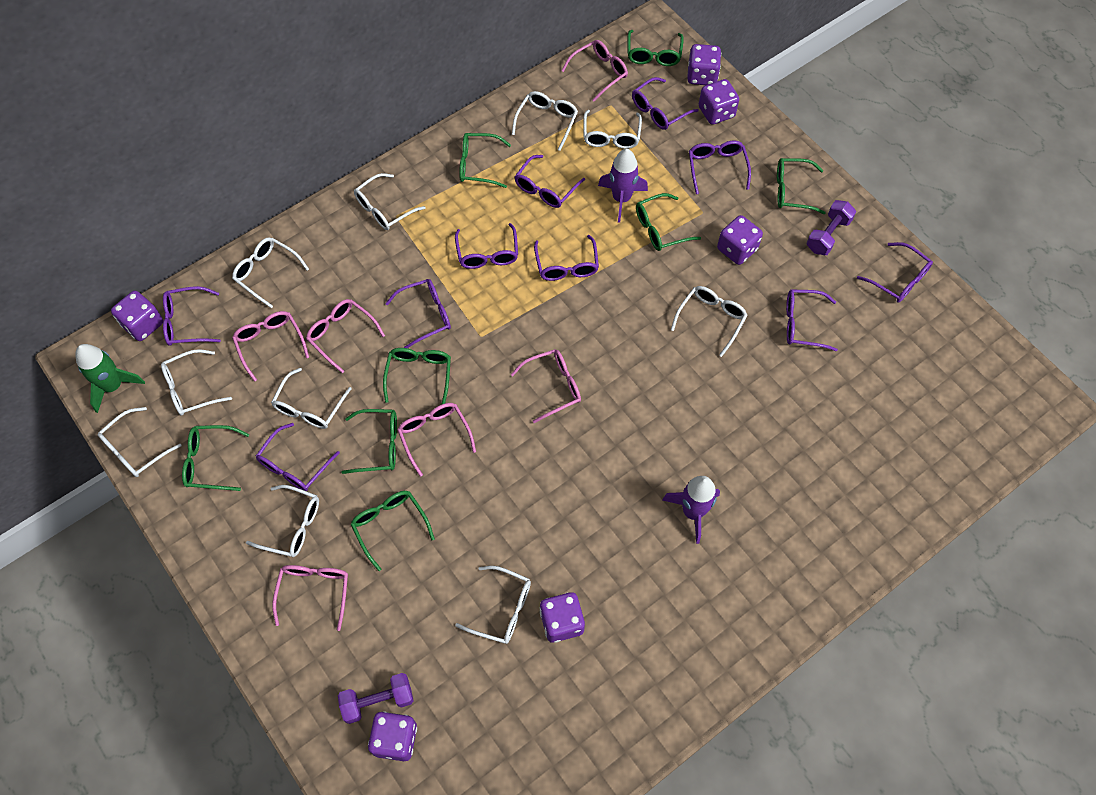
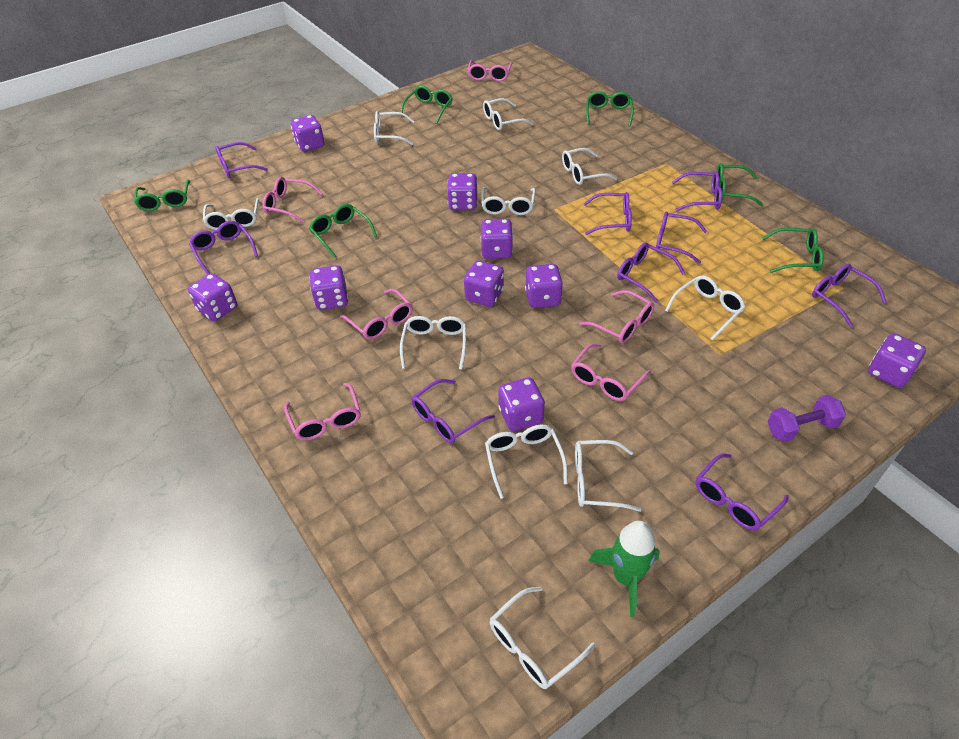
green glasses: [182,425,249,491] [341,409,397,474] [351,491,435,571] [383,348,451,405] [459,133,511,188] [627,30,684,66] [636,193,701,251] [777,158,826,214] = 8 -> [134,179,190,211] [309,204,377,258] [400,86,453,124] [586,91,634,127] [717,163,763,206] [762,228,824,273] = 6
purple dice: [111,291,163,341] [368,711,417,761] [540,592,585,643] [687,44,721,85] [699,79,739,125] [717,215,763,265] = 6 -> [188,273,237,321] [291,115,325,152] [309,265,348,310] [447,173,478,210] [464,261,504,307] [481,219,513,259] [498,377,545,431] [525,264,563,308] [868,333,926,388] = 9
purple dumbbell: [338,673,414,724] [806,200,856,255] = 2 -> [767,395,846,442] = 1
purple glasses: [163,286,221,346] [256,423,340,491] [385,279,451,348] [455,223,518,269] [514,155,585,208] [534,235,599,281] [632,77,699,130] [689,141,751,194] [786,289,838,351] [857,242,933,303] = 10 -> [189,221,258,275] [215,142,268,178] [411,379,495,443] [583,192,632,235] [617,243,685,303] [656,212,707,264] [672,171,722,212] [696,453,789,531] [812,264,886,327] = 9
purple rocket: [598,149,648,223] [662,476,720,544] = 2 -> none = 0

